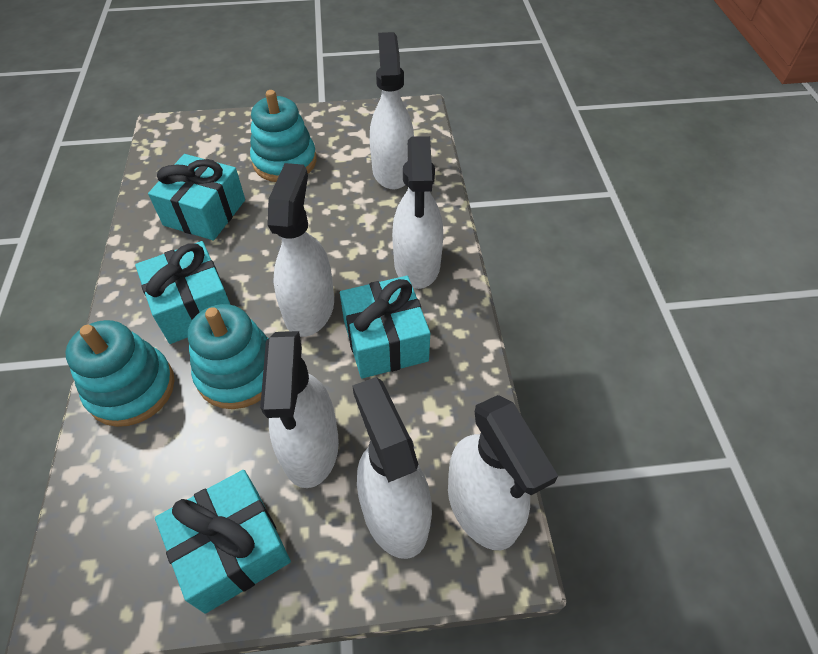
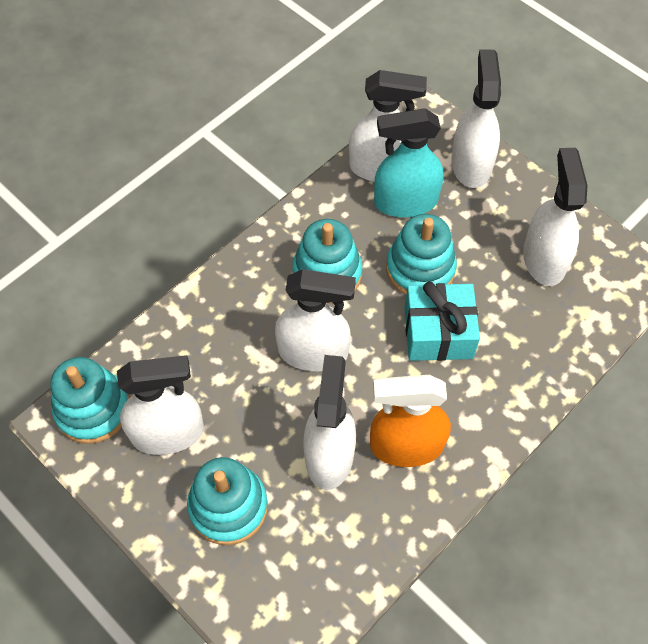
orange spray bottle: none = 0 -> [370,375,451,467] = 1
turquoise gift: [135,241,230,344] [148,154,245,240] [155,470,291,614] [340,276,430,378] = 4 -> [404,282,480,361] = 1
turquoise spray bottle: none = 0 -> [374,108,443,217] = 1
turquoise stacking toy: [65,320,175,427] [188,304,268,409] [250,90,317,182] = 3 -> [51,357,129,444] [187,457,268,545] [292,219,362,303] [386,214,457,295] = 4

